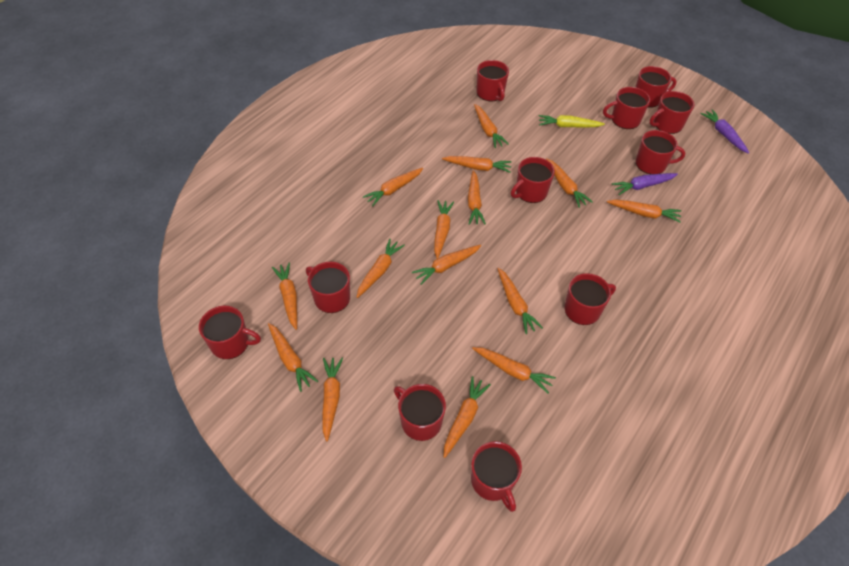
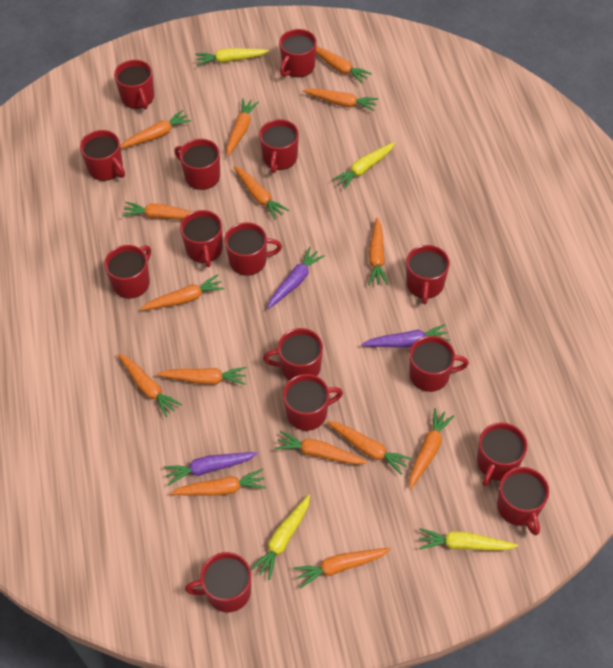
purple carrot: [612,173,678,195] [701,109,749,154] = 2 -> [164,452,258,486] [267,247,325,309] [361,324,450,348] = 3
red mug: [199,306,261,359] [306,262,350,313] [394,384,446,441] [471,441,522,512] [477,60,509,101] [511,157,555,203] [564,273,616,325] [603,87,650,129] [636,66,676,108] [636,130,685,174] [650,91,695,134] = 11 -> [80,130,125,181] [104,245,151,299] [114,60,154,109] [174,139,220,190] [180,210,223,267] [185,552,251,612] [225,222,282,276] [259,119,299,173] [263,328,323,380] [279,29,317,77] [283,374,343,431] [406,245,450,304] [409,336,469,392] [477,422,527,486] [497,467,549,535] = 15
yellow carrot: [539,115,605,128] = 1 -> [195,48,269,66] [250,495,310,580] [332,142,395,190] [419,528,518,551] = 4

